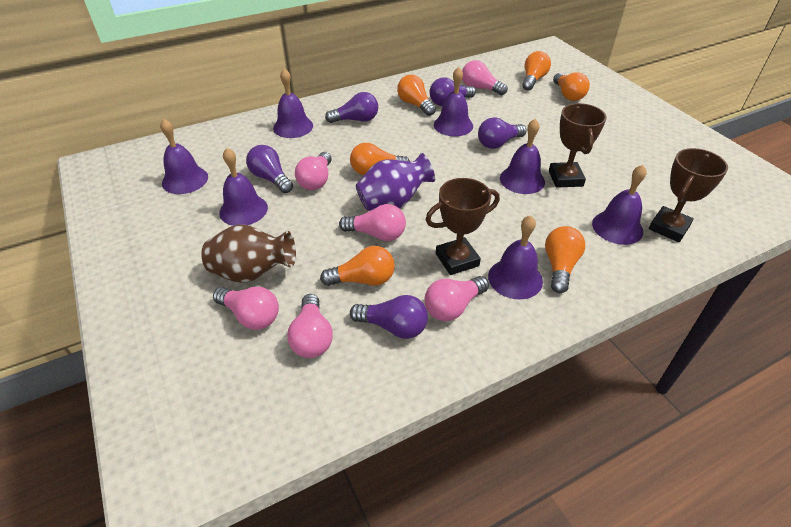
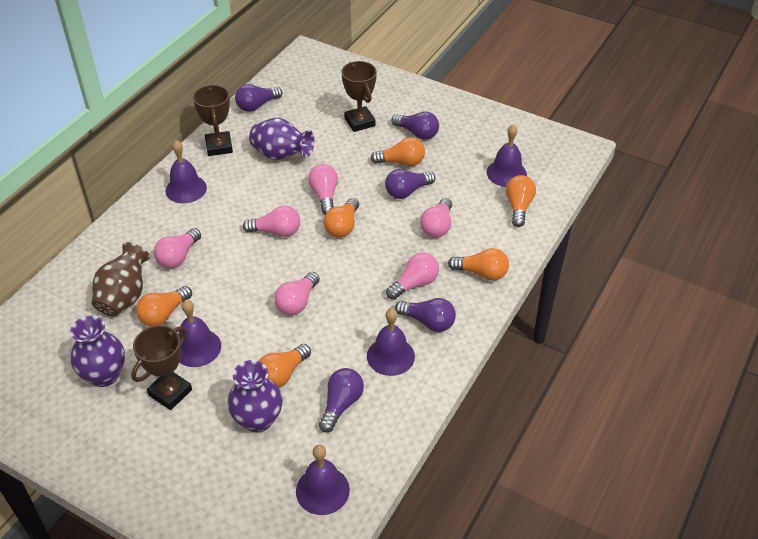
purple bell: [160,119,208,194] [219,148,268,226] [273,69,313,138] [434,67,473,137] [488,215,543,299] [500,119,545,194] [592,165,647,245] = 7 -> [165,140,207,203] [179,300,221,367] [296,445,350,515] [367,308,415,376] [487,124,527,187] = 5
purple vase: [356,153,435,211] = 1 -> [70,316,125,387] [227,360,283,433] [249,118,314,160] = 3

